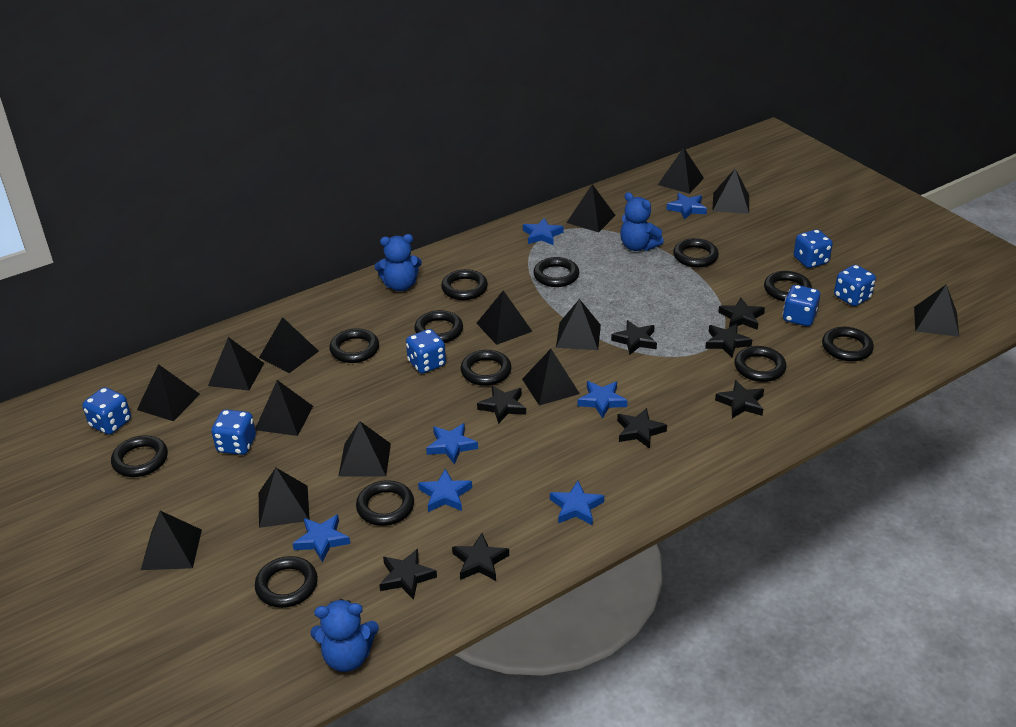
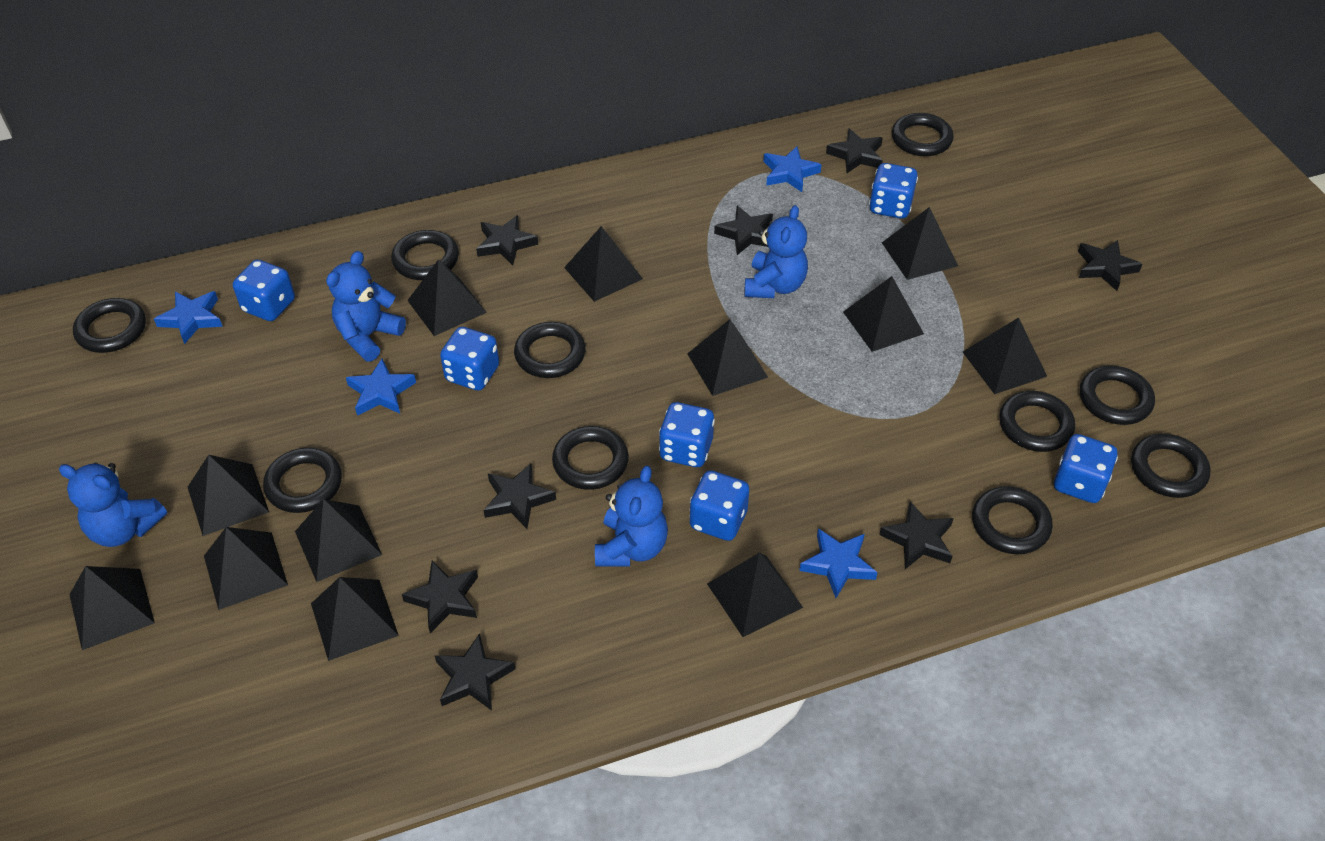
black pyramid: [137,364,200,421] [141,511,202,570] [208,337,264,391] [255,380,313,436] [259,317,319,373] [259,468,310,528] [338,421,391,477] [476,290,533,345] [522,349,580,405] [556,299,601,350] [566,184,616,232] [658,148,704,194] [712,169,749,214] [914,284,959,337] = 14 -> [69,566,155,650] [188,455,269,536] [204,527,288,610] [295,499,382,582] [311,577,399,661] [407,259,487,336] [564,226,643,302] [687,319,768,396] [707,553,803,637] [843,276,924,352] [882,207,958,280] [963,317,1047,394] = 12
black ring: [111,436,168,477] [255,556,318,608] [329,328,379,363] [356,480,414,526] [414,310,463,343] [441,269,488,300] [460,350,512,386] [533,257,579,287] [673,238,719,268] [734,346,786,382] [764,271,812,302] [822,327,874,362] = 12 -> [73,298,146,353] [263,448,342,513] [391,230,459,280] [514,322,586,378] [552,426,629,490] [892,113,954,156] [972,486,1053,554] [999,391,1075,452] [1080,365,1155,425] [1131,433,1211,498] = 10
blue star: [292,514,350,562] [418,469,472,512] [426,423,478,465] [523,218,563,245] [550,481,604,525] [577,381,628,419] [666,193,707,220] = 7 -> [154,291,223,344] [346,358,416,416] [763,146,822,192] [799,528,878,598] = 4
blue teddy bear: [311,599,379,672] [375,234,422,291] [620,192,664,251] = 3 -> [59,463,167,547] [326,251,406,362] [595,466,668,567] [745,205,808,298] = 4

